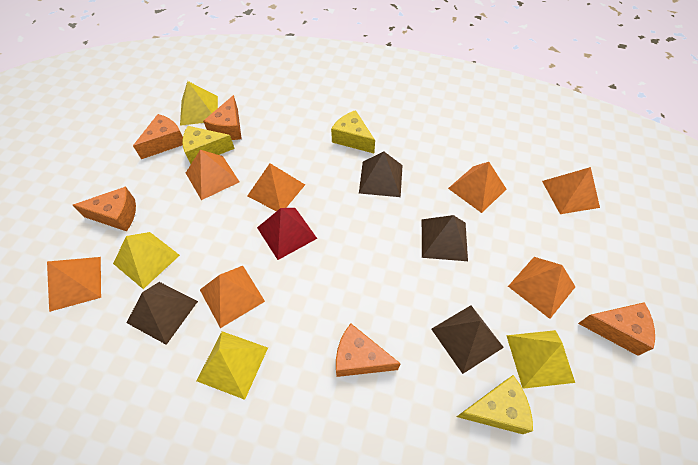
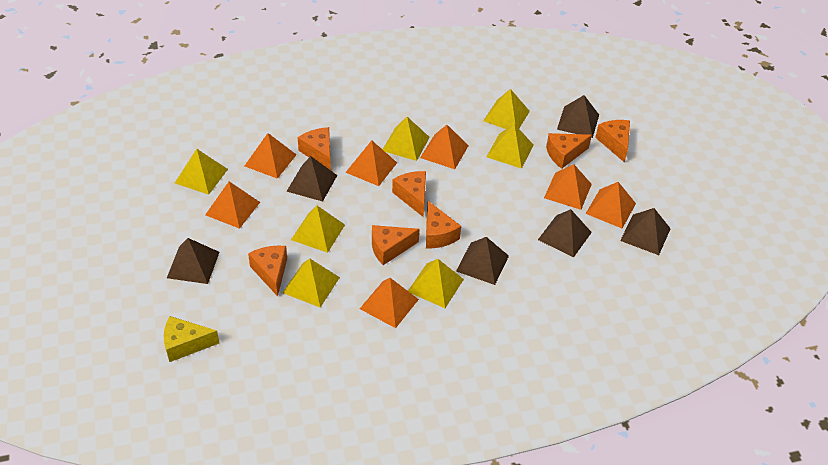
brown pyramid: [127,282,198,345] [359,152,403,197] [422,215,468,261] [431,305,504,374] = 4 -> [167,238,219,284] [287,156,337,202] [456,237,509,285] [538,209,592,257] [557,95,599,138] [620,208,671,255] = 6
orange cheese: [73,186,136,231] [133,114,183,159] [203,95,242,140] [336,323,401,377] [578,302,655,356] = 5 -> [248,246,287,296] [298,127,331,170] [372,225,419,265] [392,171,426,217] [426,201,461,248] [546,133,592,169] [595,120,630,162] = 7
red pyramid: [257,208,317,260] = 1 -> none = 0
yellow cheese: [182,126,235,164] [331,110,375,153] [457,375,533,434] = 3 -> [164,316,219,362] = 1
yellow pyramid: [113,232,180,289] [180,81,218,126] [196,331,268,400] [506,330,575,389] = 4 -> [175,149,228,195] [283,258,340,308] [291,205,345,253] [382,117,430,161] [408,259,464,308] [483,89,530,129] [487,124,534,169] = 7

